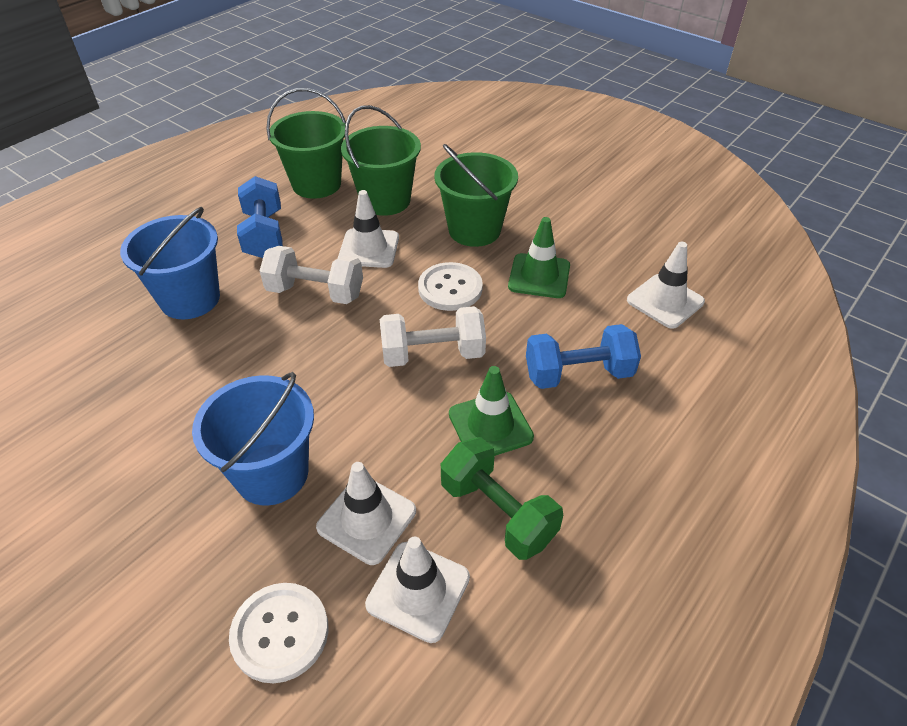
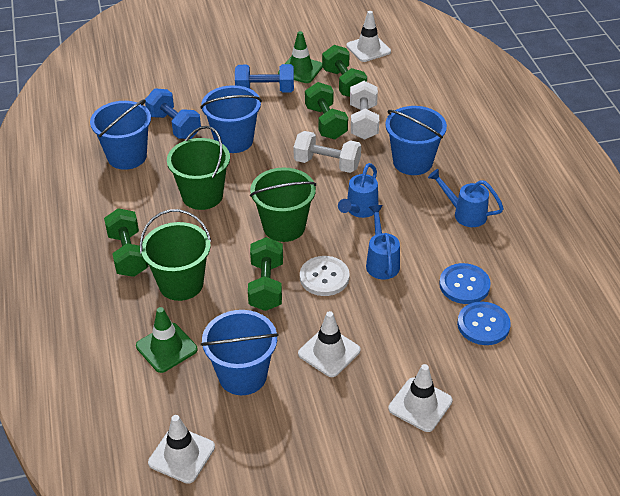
blue bucket: [120,207,220,319] [192,372,314,506] = 2 -> [90,99,151,170] [200,85,262,153] [201,310,279,395] [385,106,447,175] = 4
blue button: none = 0 -> [439,263,491,304] [457,302,511,345] = 2
blue watering can: none = 0 -> [338,163,378,218] [366,205,400,279] [428,169,504,227] = 3
green dumbbell: [441,437,563,560] = 1 -> [104,208,148,277] [248,237,283,311] [305,82,348,139] [322,45,367,97] = 4
white button: [229,583,329,683] [418,262,483,311] = 2 -> [300,256,349,296] = 1

